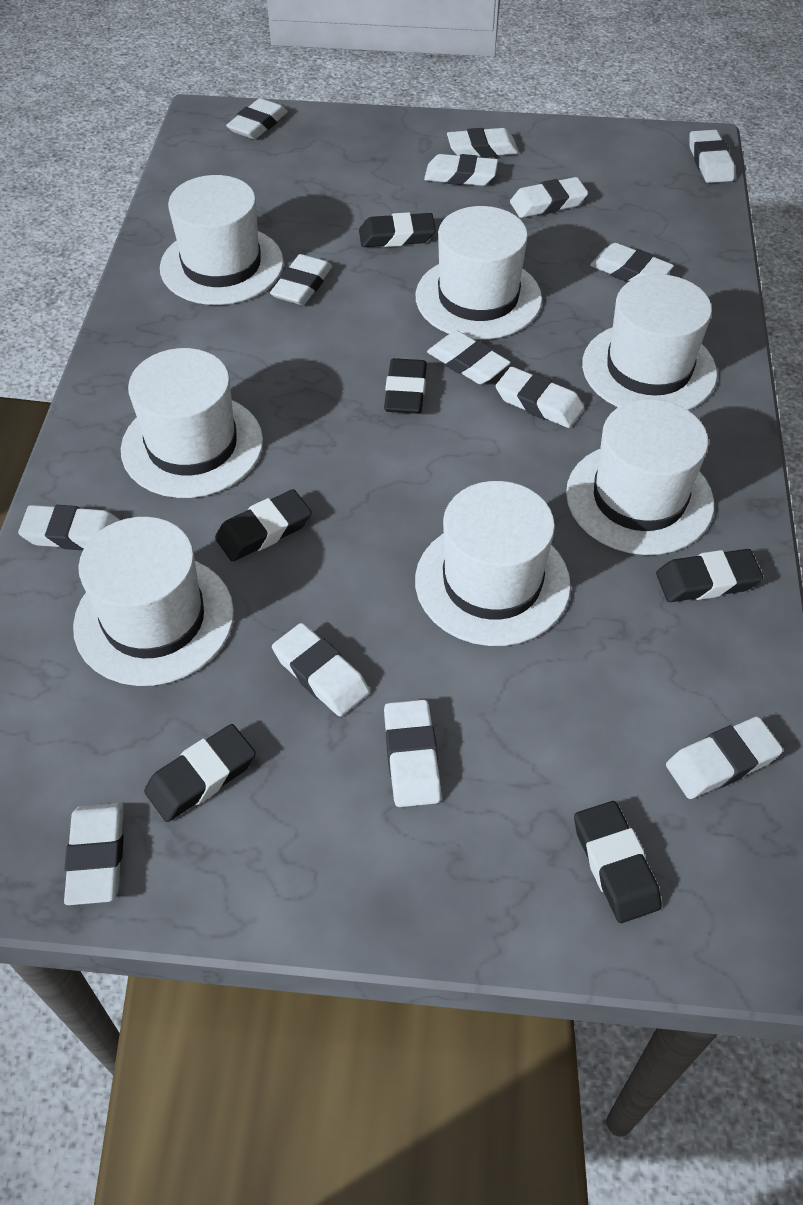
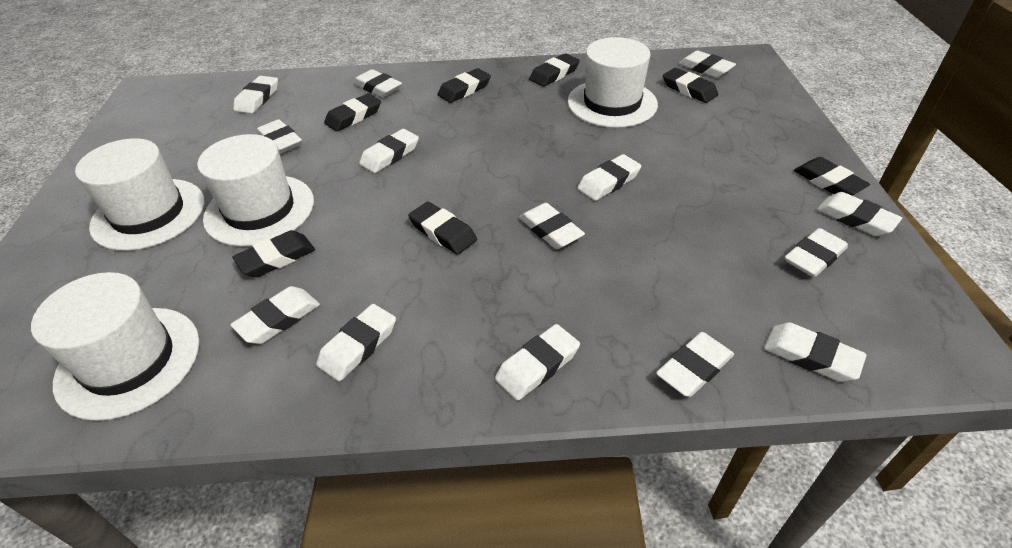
black eraser: [144,724,256,822] [215,489,312,562] [359,212,436,247] [384,358,427,414] [574,801,662,923] [656,549,763,602] = 6 -> [232,230,315,277] [324,93,381,132] [408,202,477,255] [438,68,491,103] [529,53,580,87] [663,68,718,103] [794,157,870,195] = 7
white hat: [73,517,234,686] [121,348,263,498] [160,175,283,305] [415,481,571,646] [416,206,542,340] [566,399,714,555] [582,274,717,410] = 7 -> [31,272,199,421] [75,138,205,251] [197,134,314,247] [568,37,658,128] = 4

